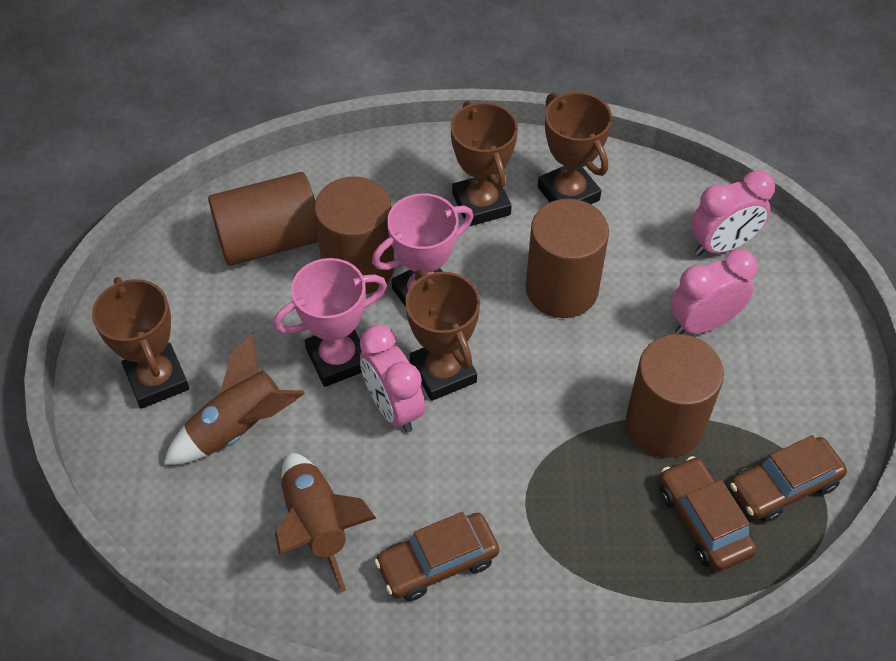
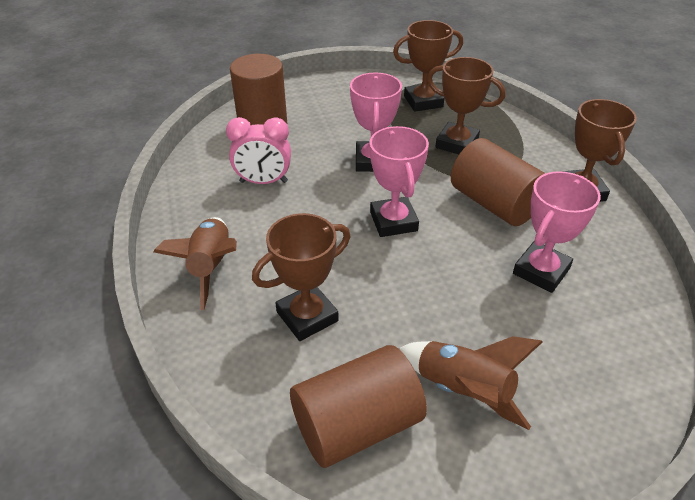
brown car: [375,512,499,601] [660,456,757,572] [730,435,847,522] = 3 -> none = 0
brown cylinder: [208,172,319,266] [314,177,394,294] [526,199,609,318] [626,334,724,458] = 4 -> [230,54,287,125] [290,345,427,468] [451,138,545,226] = 3
pink clock: [360,325,425,433] [670,249,758,334] [691,170,775,256] = 3 -> [226,117,291,184] = 1
pink trophy: [273,258,387,387] [372,193,473,307] = 2 -> [350,72,402,172] [369,126,429,237] [513,171,601,293] = 3

